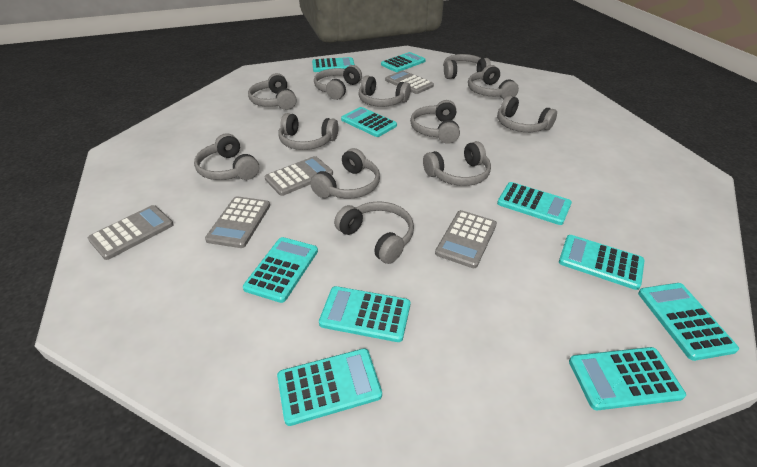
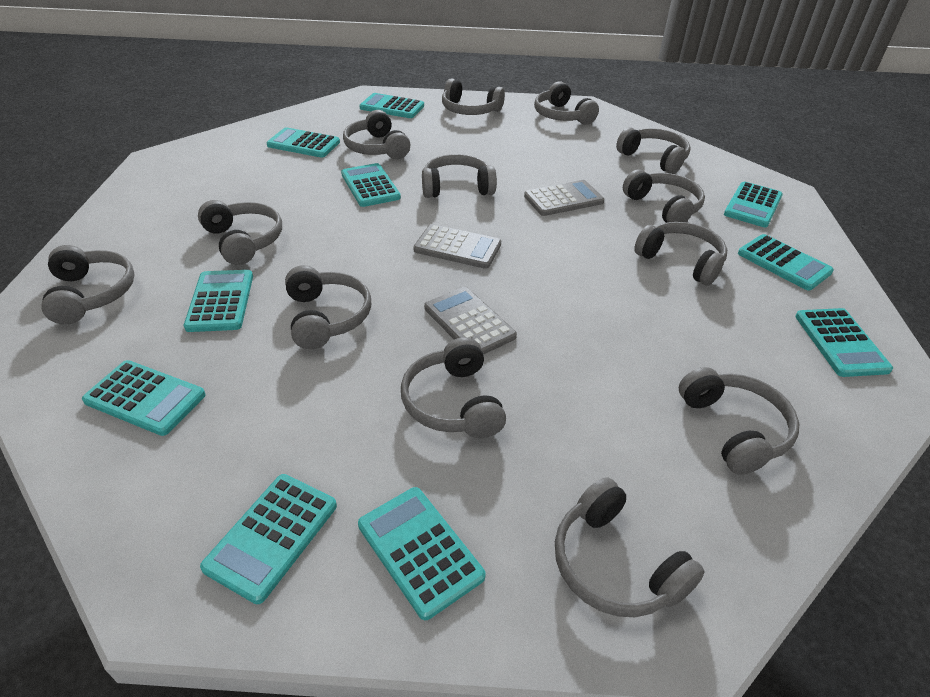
grey calculator: [88,205,174,260] [205,196,270,248] [264,156,333,196] [385,70,434,94] [435,210,497,268] = 5 -> [414,224,501,269] [424,287,517,355] [524,180,604,216] = 3
grey headphones: [194,133,259,180] [248,73,297,110] [279,113,338,150] [310,148,380,199] [314,65,362,100] [334,201,414,264] [358,75,411,107] [410,100,460,144] [423,141,491,186] [443,54,491,79] [468,65,519,100] [497,95,557,132] = 12 -> [41,245,135,325] [198,200,282,265] [285,265,371,349] [343,110,410,159] [401,337,506,438] [422,154,497,198] [442,78,505,115] [534,81,599,125] [555,477,704,617] [616,127,691,174] [623,169,705,223] [634,222,727,286] [679,367,799,475] = 13

